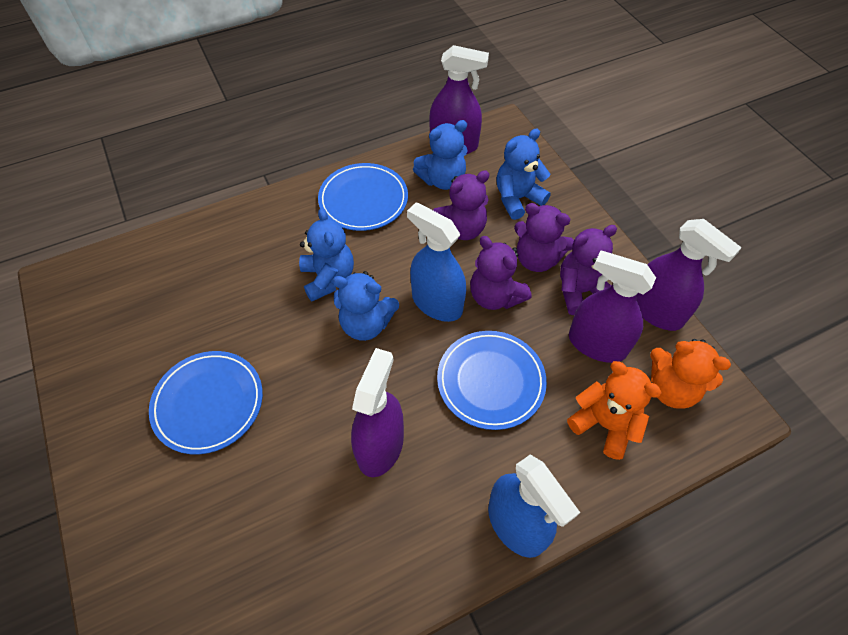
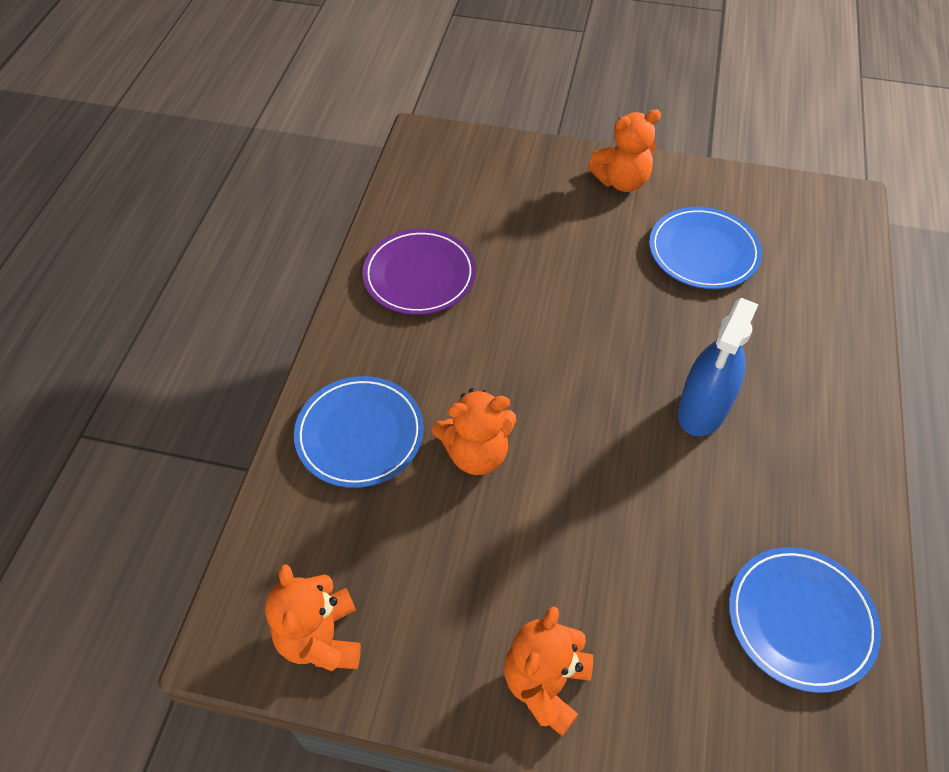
blue spray bottle: [407,202,466,322] [488,454,580,558] = 2 -> [678,298,759,436] = 1
blue teddy bear: [299,208,354,302] [332,271,399,341] [413,120,468,190] [496,129,551,220] = 4 -> none = 0
orange teddy bear: [567,361,662,460] [650,339,731,409] = 2 -> [265,564,361,671] [432,388,516,475] [504,606,593,736] [588,109,661,192] = 4
purple plate: none = 0 -> [362,229,476,315] = 1
purple spray bottle: [351,348,404,477] [430,45,489,154] [569,251,656,363] [637,219,742,331] = 4 -> none = 0
purple teddy bear: [433,170,489,240] [470,236,531,310] [514,203,574,272] [560,225,617,315] = 4 -> none = 0

